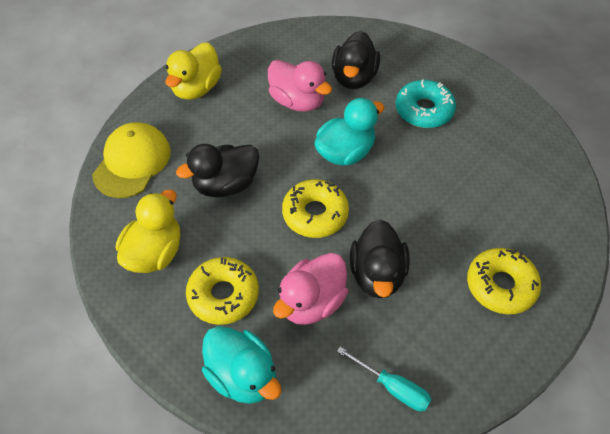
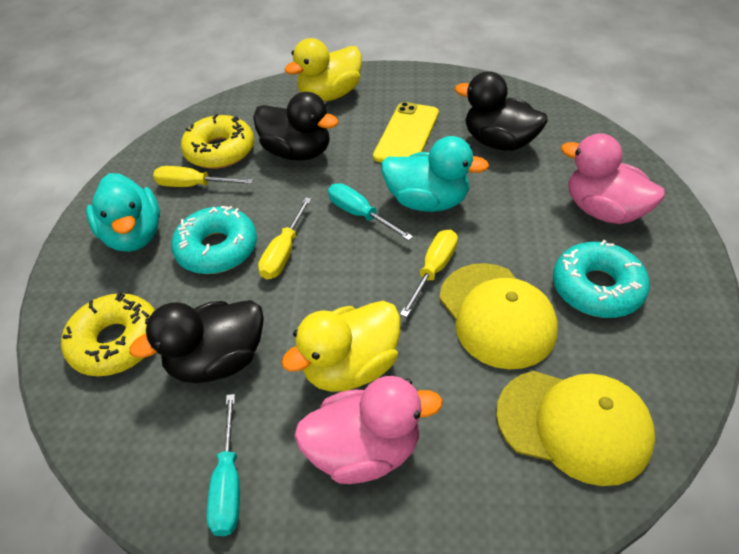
turquoise donut: [396,79,456,128] = 1 -> [171,206,257,274] [553,240,650,318] = 2
turquoise screwdriver: [337,347,432,411] = 1 -> [207,394,240,536] [328,183,413,241] = 2
yellow cap: [92,122,171,198] = 1 -> [439,263,558,369] [496,371,655,486] = 2
yellow donut: [186,257,259,325] [282,179,349,238] [467,248,541,315] = 3 -> [61,293,155,376] [181,114,254,169] = 2
yellow phone: none = 0 -> [373,102,439,163] = 1
yellow screwdriver: none = 0 -> [153,166,253,187] [258,197,311,279] [400,229,458,317] = 3

